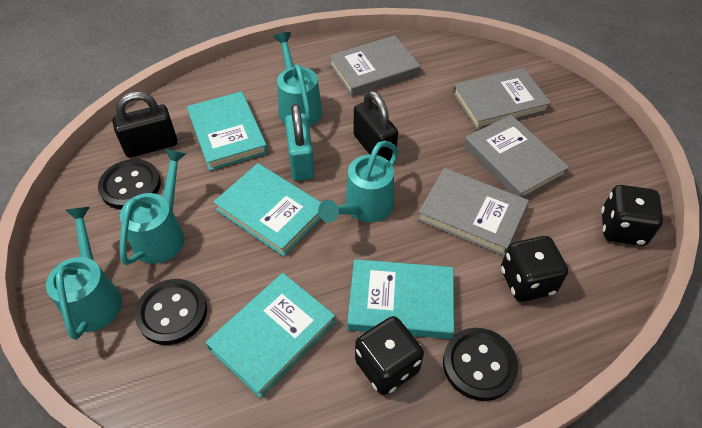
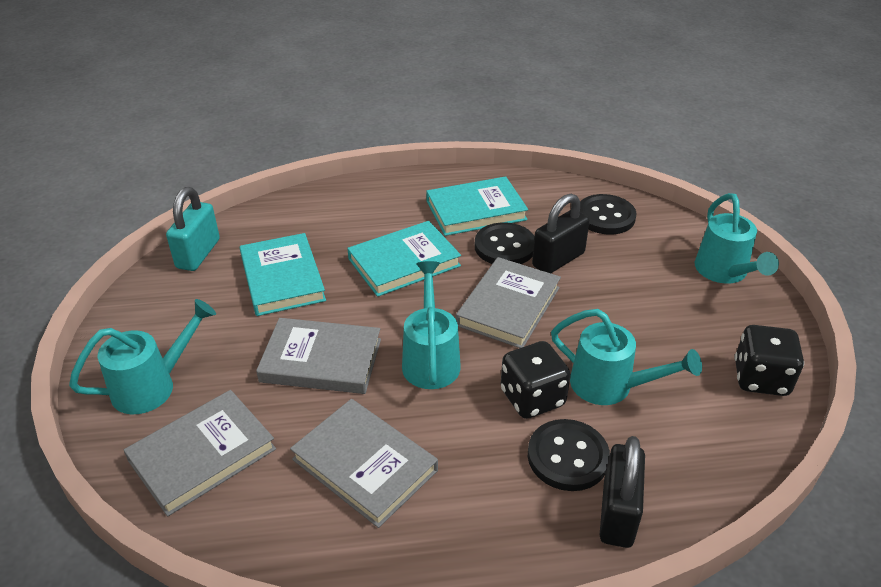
black dice: [355,316,424,395] [501,236,568,302] [601,185,663,246] = 3 -> [501,341,571,419] [734,325,804,396] = 2
turquoise book: [187,91,268,171] [206,273,335,398] [214,163,321,256] [347,259,454,339] = 4 -> [240,233,326,316] [347,221,461,297] [426,176,528,236] = 3

